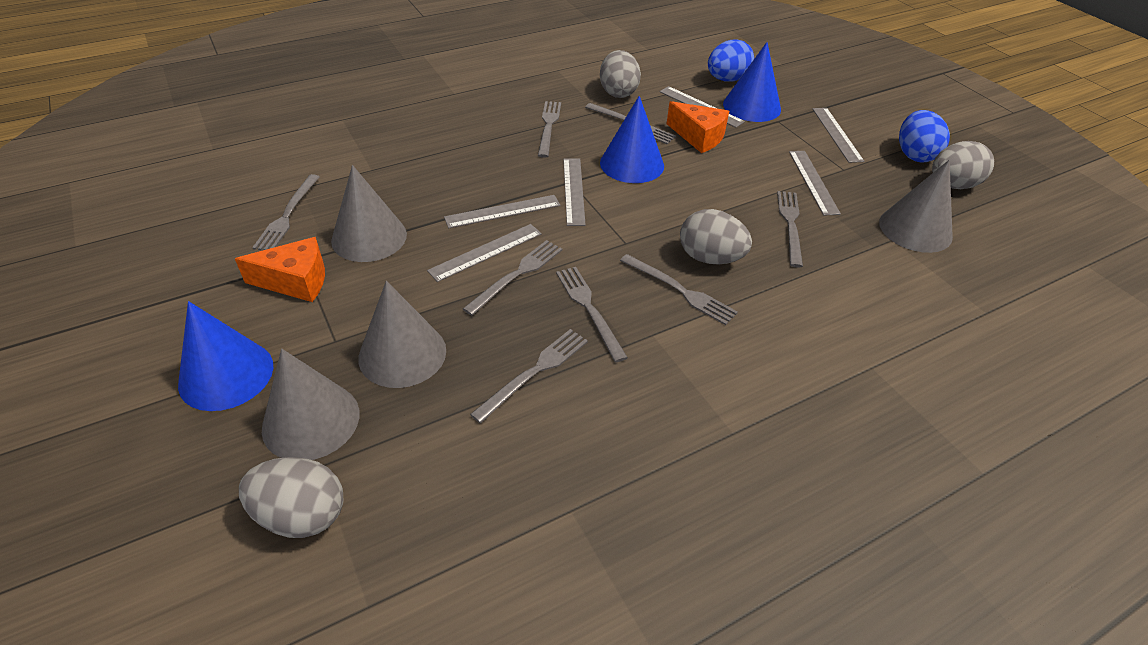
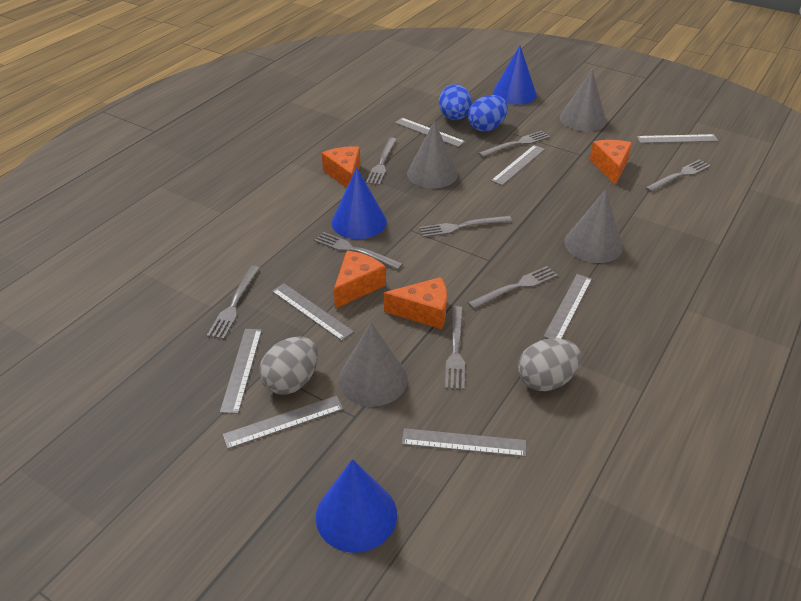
grey egg: [239,457,343,538] [600,50,641,98] [680,209,752,265] [932,141,994,189] = 4 -> [259,336,318,395] [518,338,582,391] = 2
grey ruler: [427,224,542,282] [444,195,560,228] [563,158,586,226] [659,86,745,128] [789,151,841,215] [813,108,864,163] = 6 -> [220,329,262,414] [223,396,343,449] [272,283,354,341] [395,118,465,147] [402,428,526,457] [491,145,545,186] [543,274,592,339] [637,134,718,143] = 8
orange cheese: [235,237,325,302] [666,101,729,153] = 2 -> [322,146,360,188] [334,251,386,309] [384,277,447,329] [590,140,632,185] = 4

